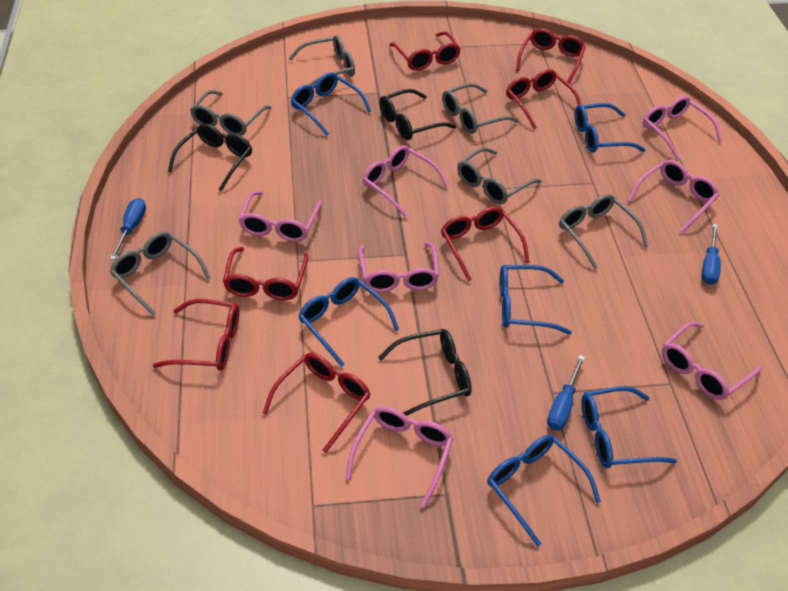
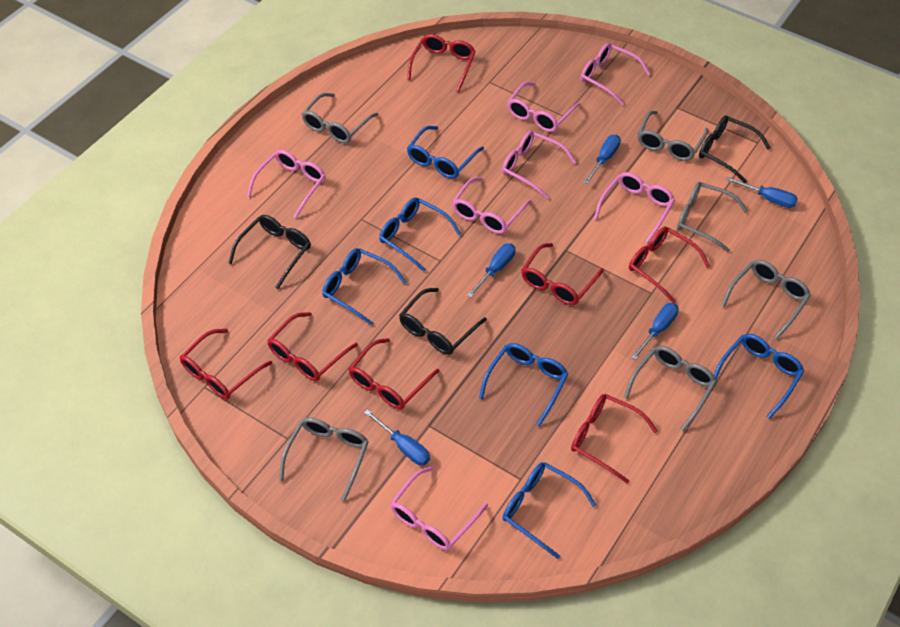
blue screwdriver: [110,198,146,260] [547,355,585,430] [702,224,721,285] = 3 -> [364,409,430,465] [467,243,515,297] [584,135,621,184] [631,303,679,360] [725,177,798,208] = 5

